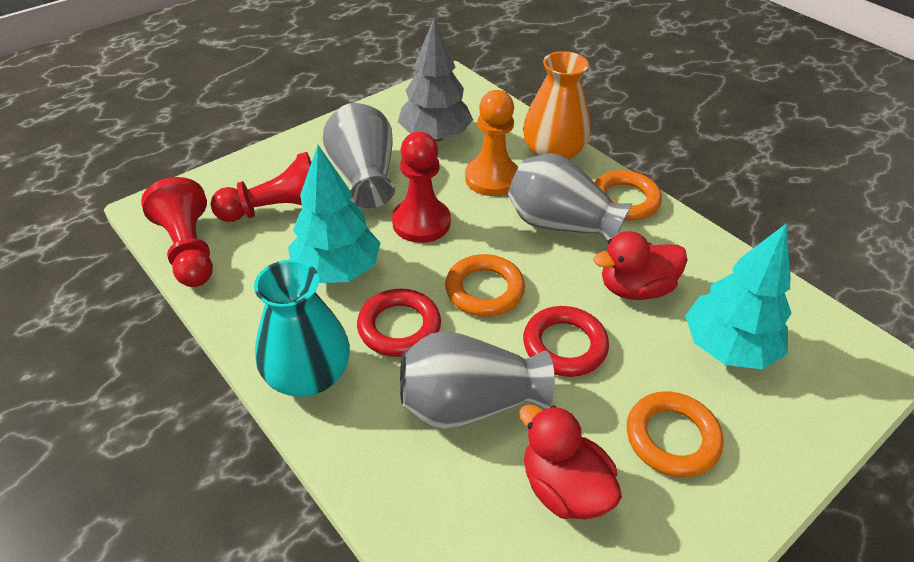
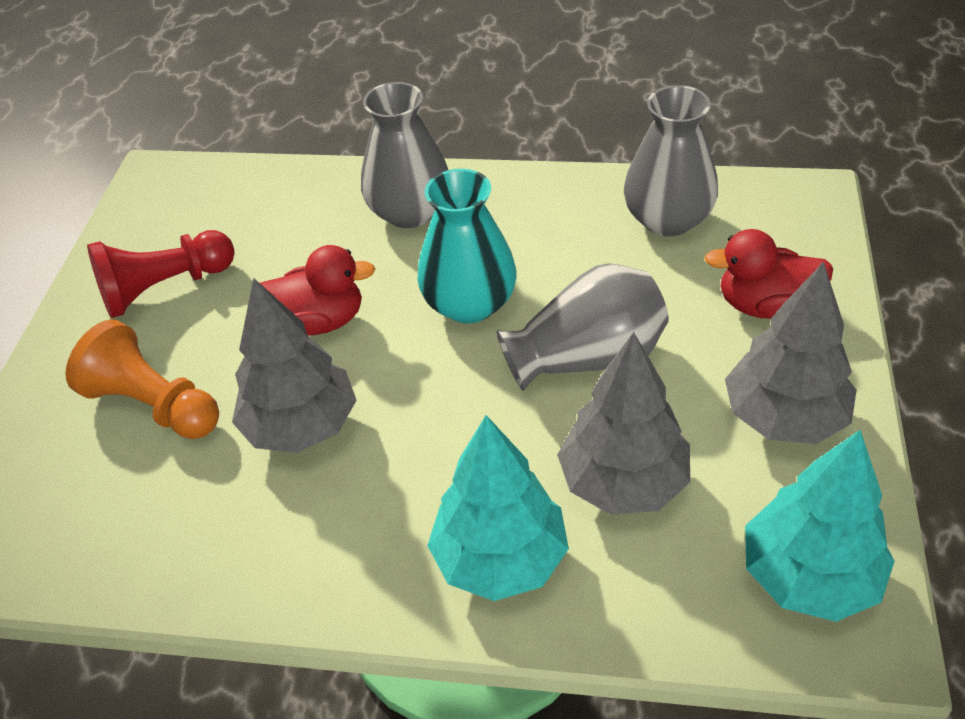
grey tree: [398,18,473,141] = 1 -> [232,278,357,453] [557,332,690,515] [725,262,857,444] = 3
orange ring: [445,254,525,317] [595,170,662,220] [627,391,724,477] = 3 -> none = 0
orange vase: [523,51,591,160] = 1 -> none = 0
red pawn: [141,177,213,287] [211,152,311,222] [392,132,451,243] = 3 -> [87,230,235,318] = 1
red ring: [357,289,441,357] [523,306,609,377] = 2 -> none = 0

